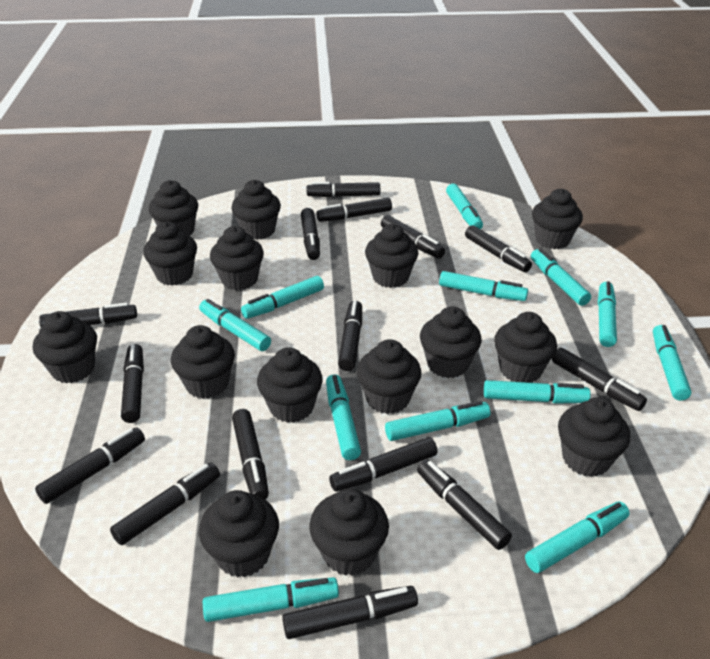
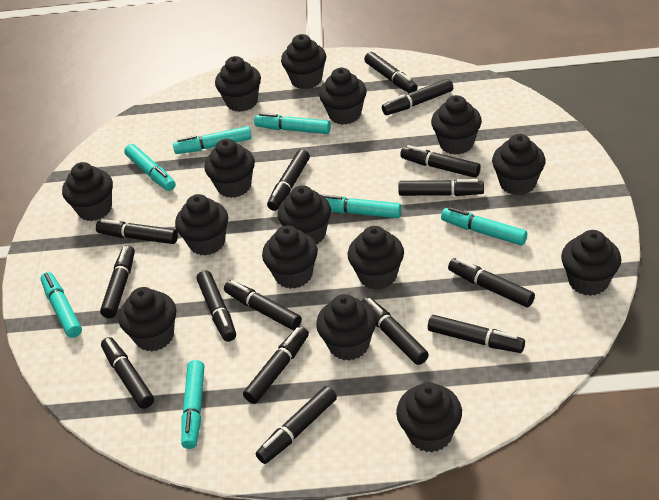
turquoise marker: [199,299,271,351] [203,577,339,622] [241,276,324,319] [326,374,361,460] [385,401,490,441] [439,271,528,301] [446,184,483,229] [484,380,591,404] [525,501,630,573] [531,249,591,306] [598,281,617,347] [653,325,692,401] = 12 -> [41,272,82,338] [124,144,176,191] [173,126,252,154] [181,360,204,449] [254,113,331,134] [322,195,401,218] [441,207,527,245] = 7

